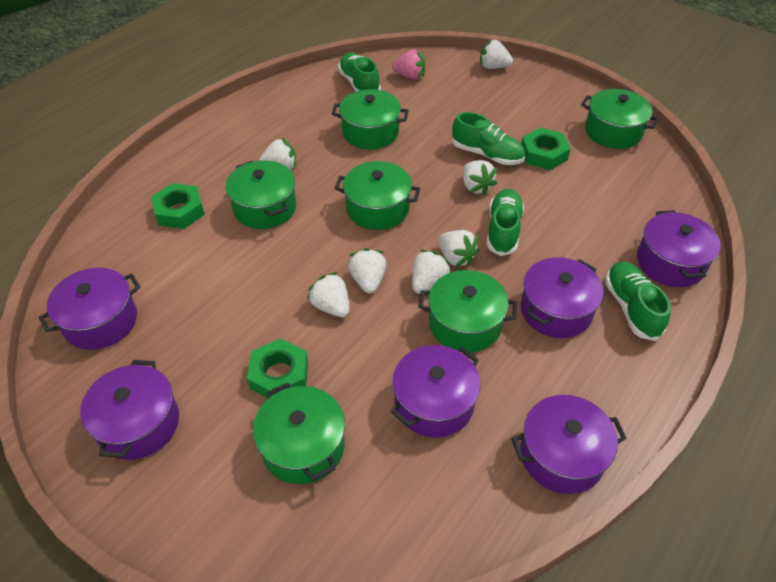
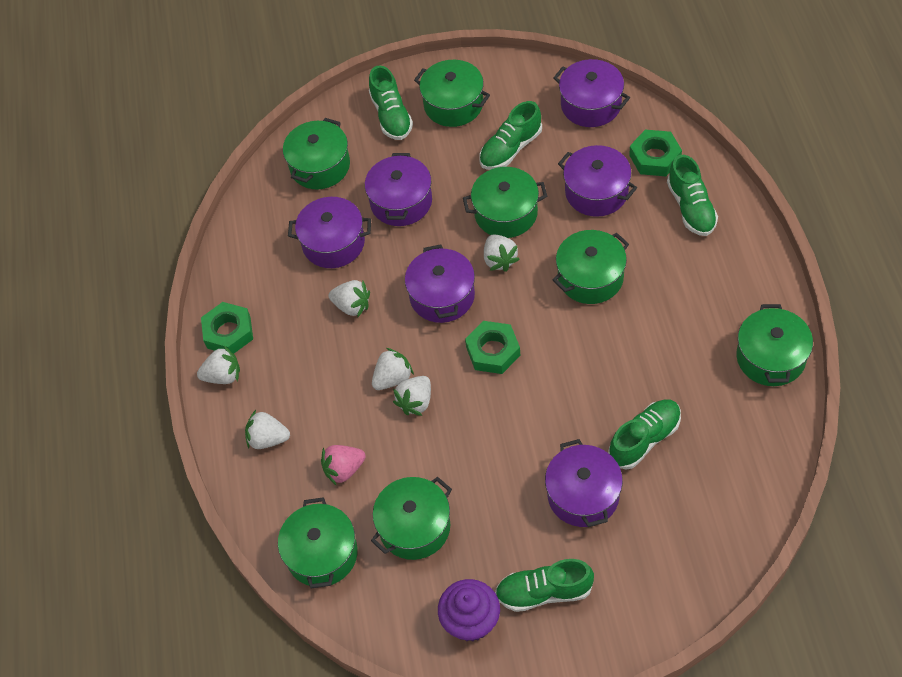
green pot: [226,160,296,229] [253,382,345,484] [332,89,409,150] [335,161,421,230] [418,270,517,353] [581,89,659,149] = 6 -> [278,497,358,589] [283,118,350,189] [371,477,452,560] [414,60,490,127] [463,167,547,238] [553,230,629,304] [736,304,813,386] = 7
green shoe: [338,52,381,92] [452,112,525,165] [487,189,524,256] [605,262,671,341] = 4 -> [369,65,413,140] [479,101,542,170] [495,559,594,612] [608,399,681,470] [667,155,718,236] = 5
purple cupcake: none = 0 -> [438,579,500,642] = 1
white strawberry: [258,138,296,170] [307,272,350,317] [348,248,387,293] [412,250,451,294] [438,230,479,267] [463,160,497,196] [480,39,513,69] = 7 -> [197,346,240,384] [245,410,290,449] [329,280,370,317] [372,348,414,390] [393,376,431,416] [484,235,520,272] = 6

